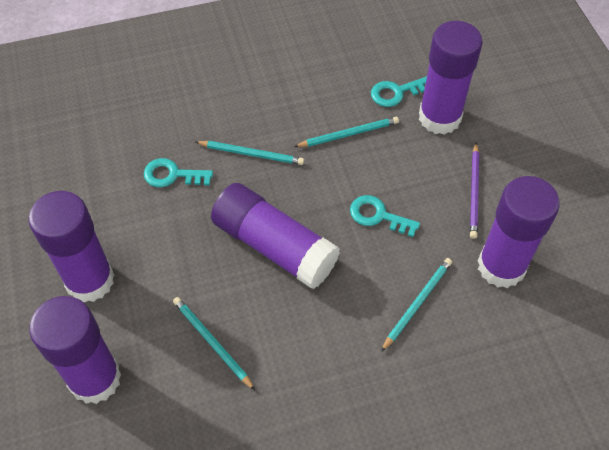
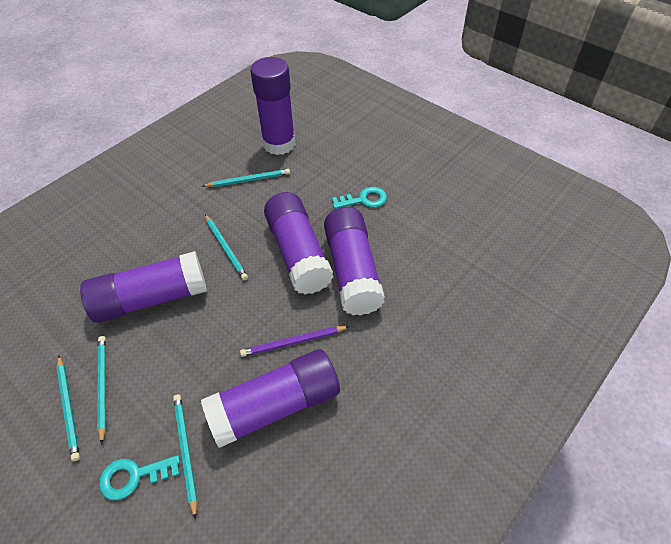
turquoise key: [144,158,213,187] [350,195,420,237] [371,76,427,107] = 3 -> [99,455,180,500] [332,187,387,209] = 2
turquoise pencil: [173,297,255,390] [196,141,304,165] [294,117,399,147] [381,258,452,352] = 4 -> [56,356,80,461] [97,336,106,444] [173,395,197,520] [202,169,290,187] [205,215,248,280] = 5

